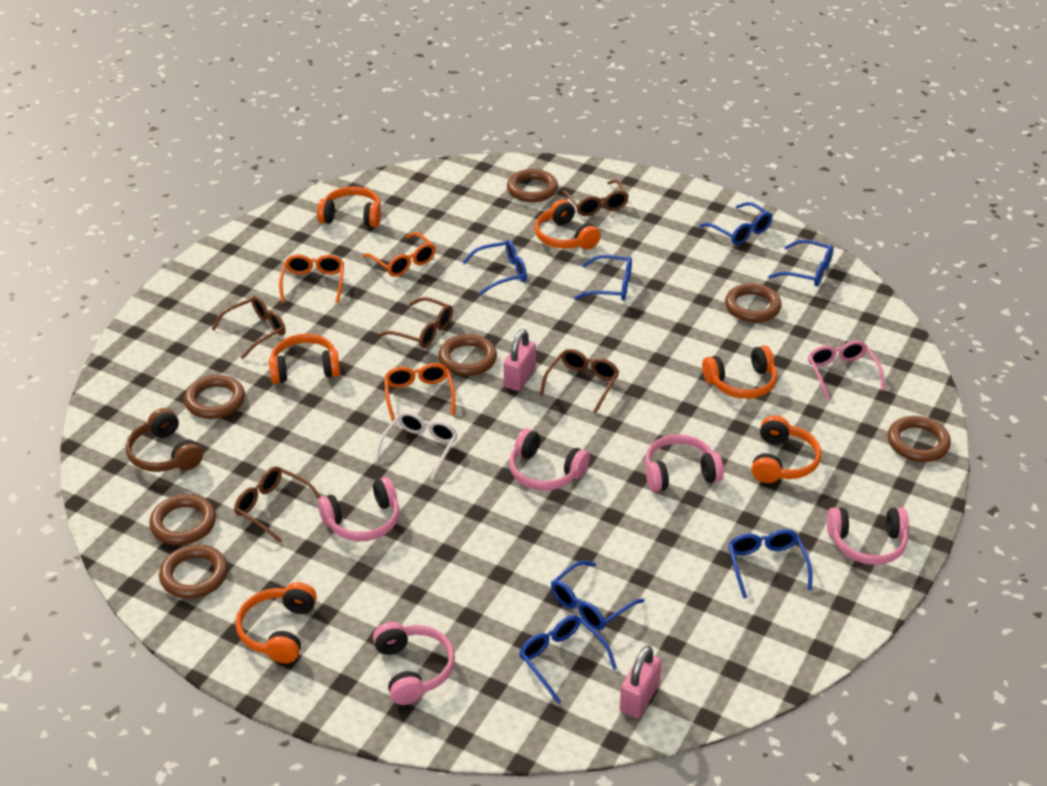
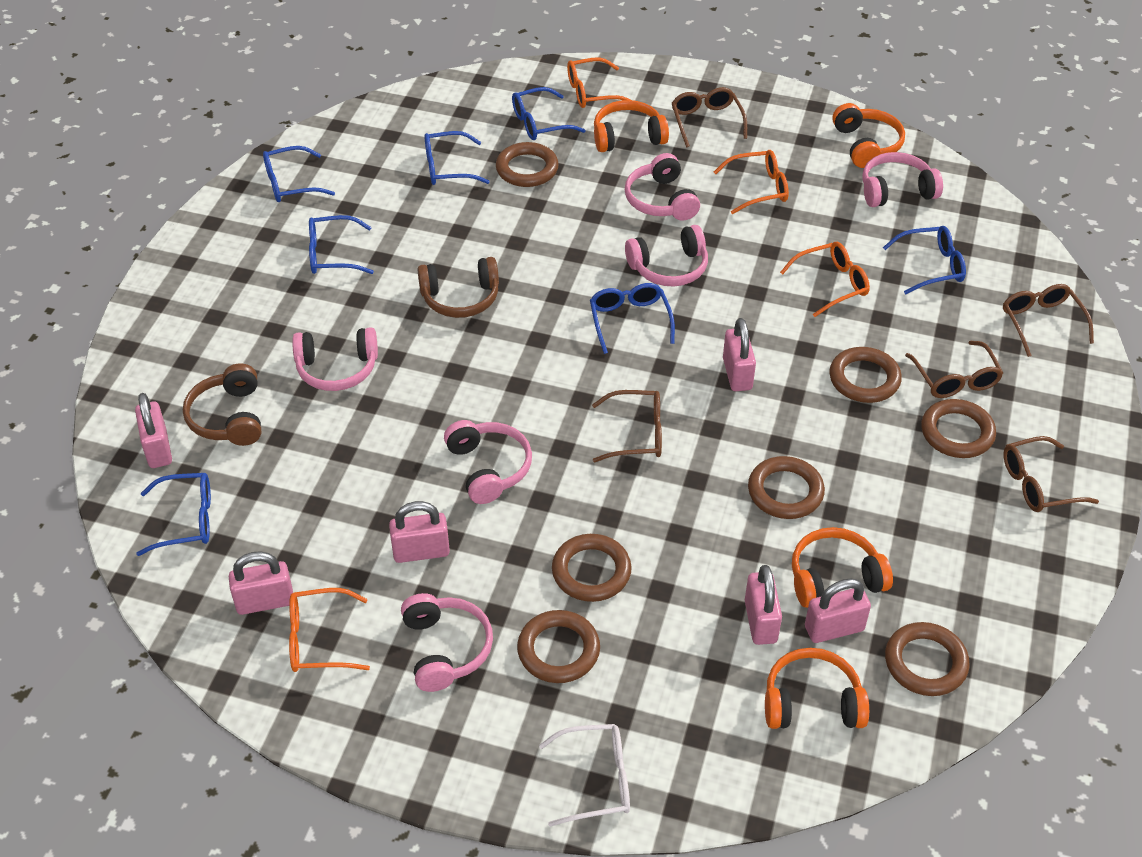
brown headphones: [126,408,203,472] = 1 -> [183,363,261,446] [418,257,499,318] = 2
orange glasses: [279,254,344,303] [363,232,436,277] [384,363,455,422] = 3 -> [289,588,370,672] [567,58,630,108] [714,150,789,214] [780,242,870,317] = 4
orange headphones: [236,582,317,663] [269,334,340,384] [317,186,381,227] [534,199,601,250] [702,345,777,399] [751,415,821,483] = 6 -> [594,100,669,152] [765,648,869,729] [792,527,893,608] [832,103,905,168] = 4
pink glasses: [808,340,885,400] = 1 -> none = 0
pink headphones: [318,477,399,541] [373,622,455,705] [509,428,590,491] [645,434,724,492] [827,507,909,565] = 5 -> [292,327,378,391] [401,593,493,692] [444,420,532,504] [625,153,700,221] [625,225,708,287] [862,152,943,207] = 6
pink padlock: [504,329,536,391] [620,645,661,719] = 2 -> [135,393,172,468] [229,551,293,615] [389,501,450,563] [723,318,756,391] [745,565,782,645] [805,578,871,643] = 6

